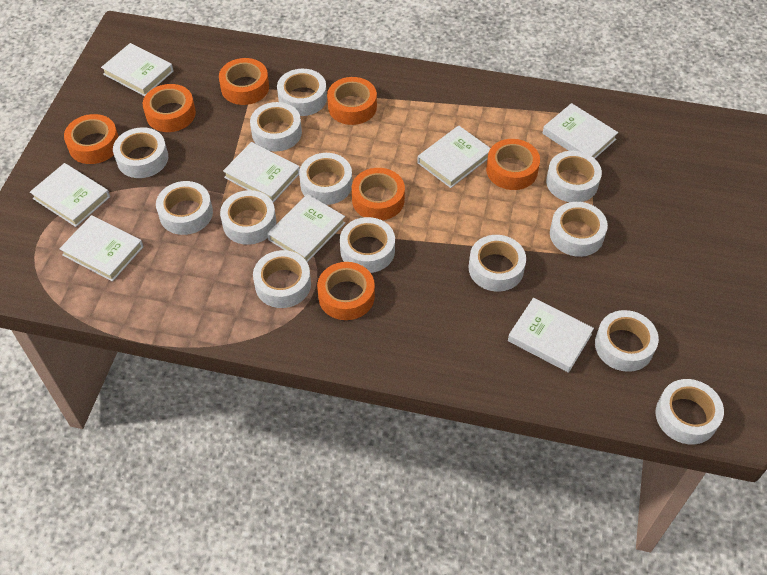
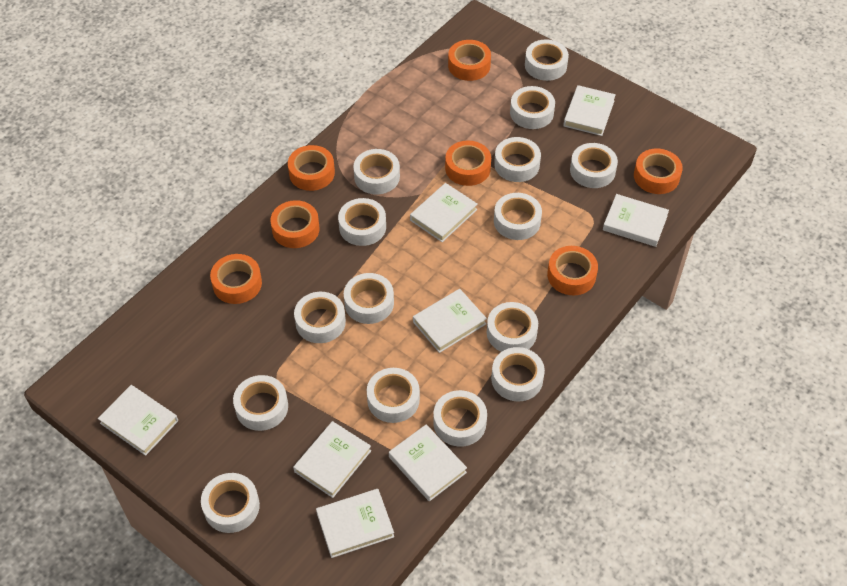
white tape: [113,127,168,178] [156,181,213,235] [220,190,276,245] [250,102,302,151] [253,250,311,308] [277,69,327,116] [299,153,352,205] [340,217,395,273] [468,235,526,292] [546,151,602,202] [550,202,608,257] [595,310,659,372] [656,379,724,444] = 13 -> [201,473,260,533] [233,375,288,431] [294,292,346,343] [338,198,386,246] [344,273,394,324] [353,149,400,195] [367,368,420,423] [433,390,487,447] [487,302,538,352] [491,347,545,401] [494,137,541,182] [494,193,542,240] [510,86,555,129] [525,40,569,81] [570,143,618,188] = 15

